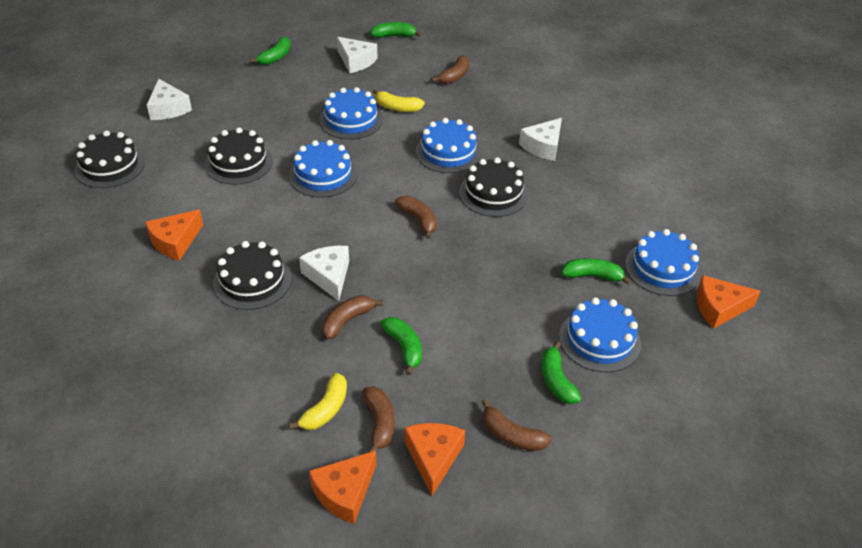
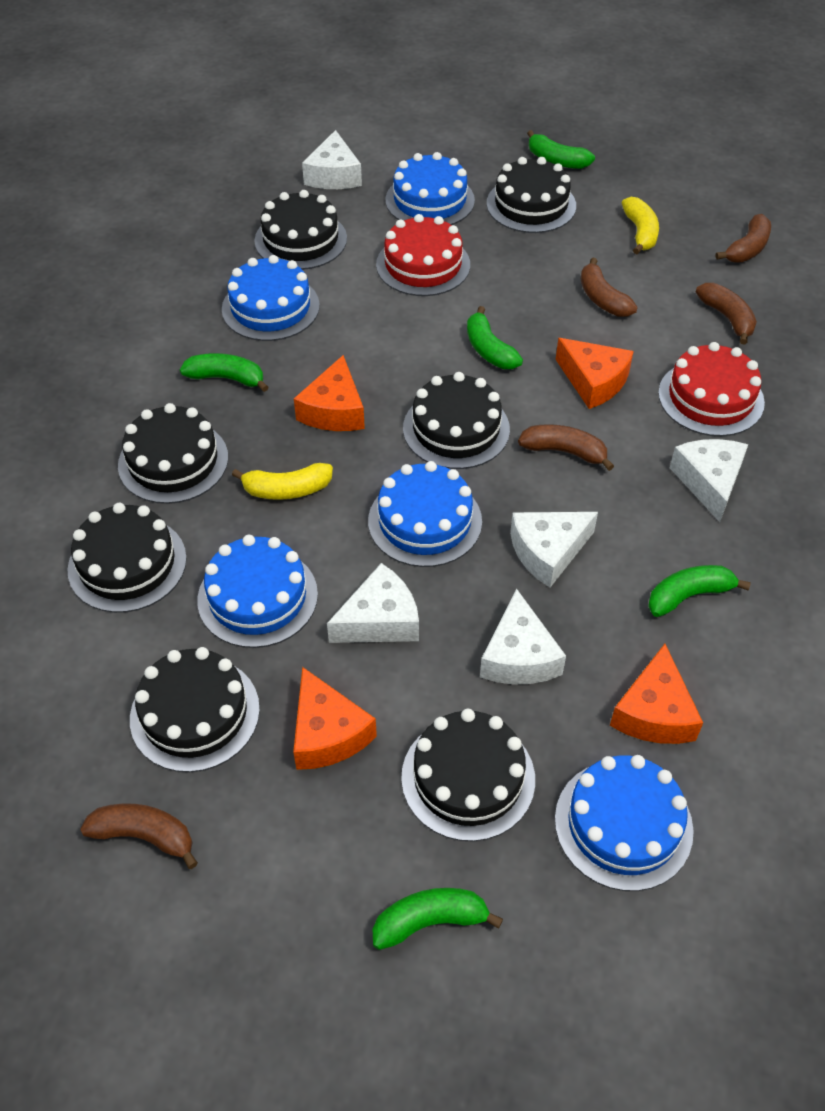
black cake: [74,131,145,188] [205,127,273,185] [213,241,291,310] [459,157,528,217] = 4 -> [68,503,187,613] [118,403,228,504] [130,647,260,772] [255,190,347,270] [401,709,535,841] [403,372,510,469] [487,157,576,233] = 7
red cake: none = 0 -> [376,214,470,296] [658,342,765,436] = 2
white cheese: [147,79,192,120] [299,246,349,301] [337,37,378,73] [519,118,562,161] = 4 -> [302,130,362,189] [327,563,419,643] [480,589,566,685] [510,512,598,587] [670,439,748,522] = 5

